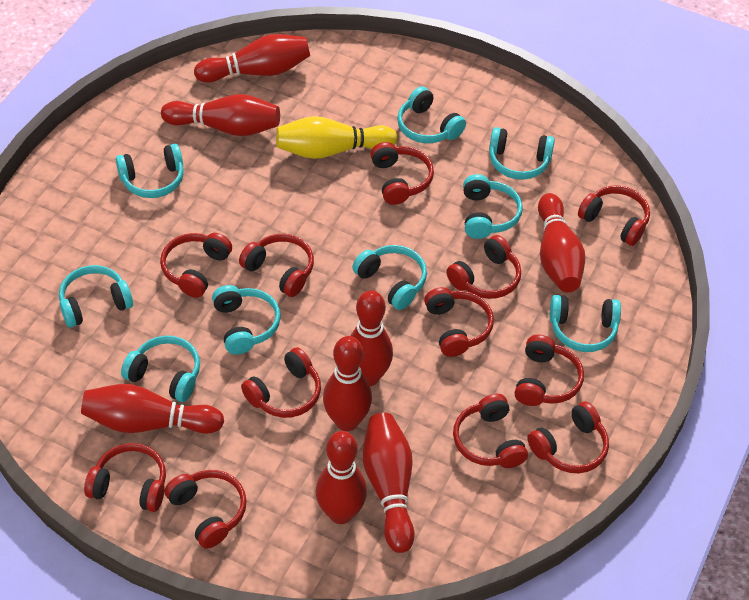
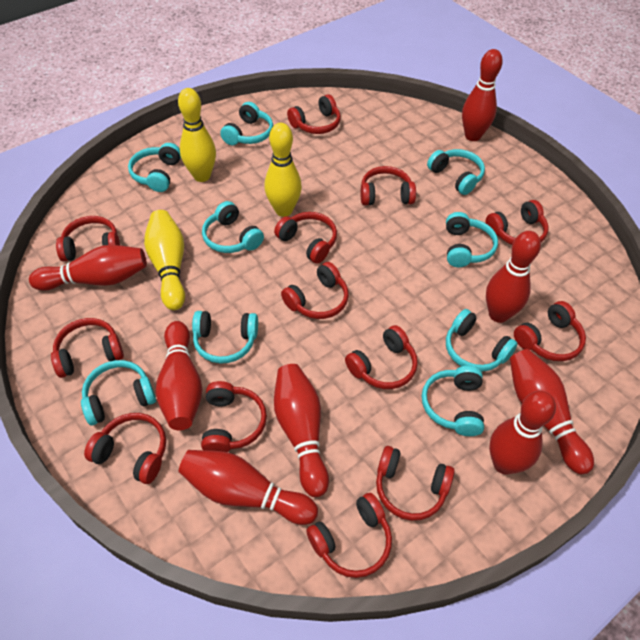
red headphones: [84,443,166,512] [160,233,232,298] [164,470,247,549] [239,234,314,297] [241,347,321,418] [370,142,434,205] [424,287,494,357] [447,235,521,299] [453,394,528,468] [515,335,584,406] [527,402,609,473] [578,186,650,246] = 12 -> [51,318,124,378] [56,216,120,262] [84,413,166,484] [201,381,267,452] [274,212,337,264] [281,262,349,319] [287,94,341,134] [306,493,392,578] [345,325,418,389] [361,166,416,205] [376,446,455,521] [486,200,549,245] [514,301,586,361] = 13
yellow bowling pin: [276,116,397,159] = 1 -> [144,210,185,310] [178,88,216,182] [264,123,302,217] = 3

